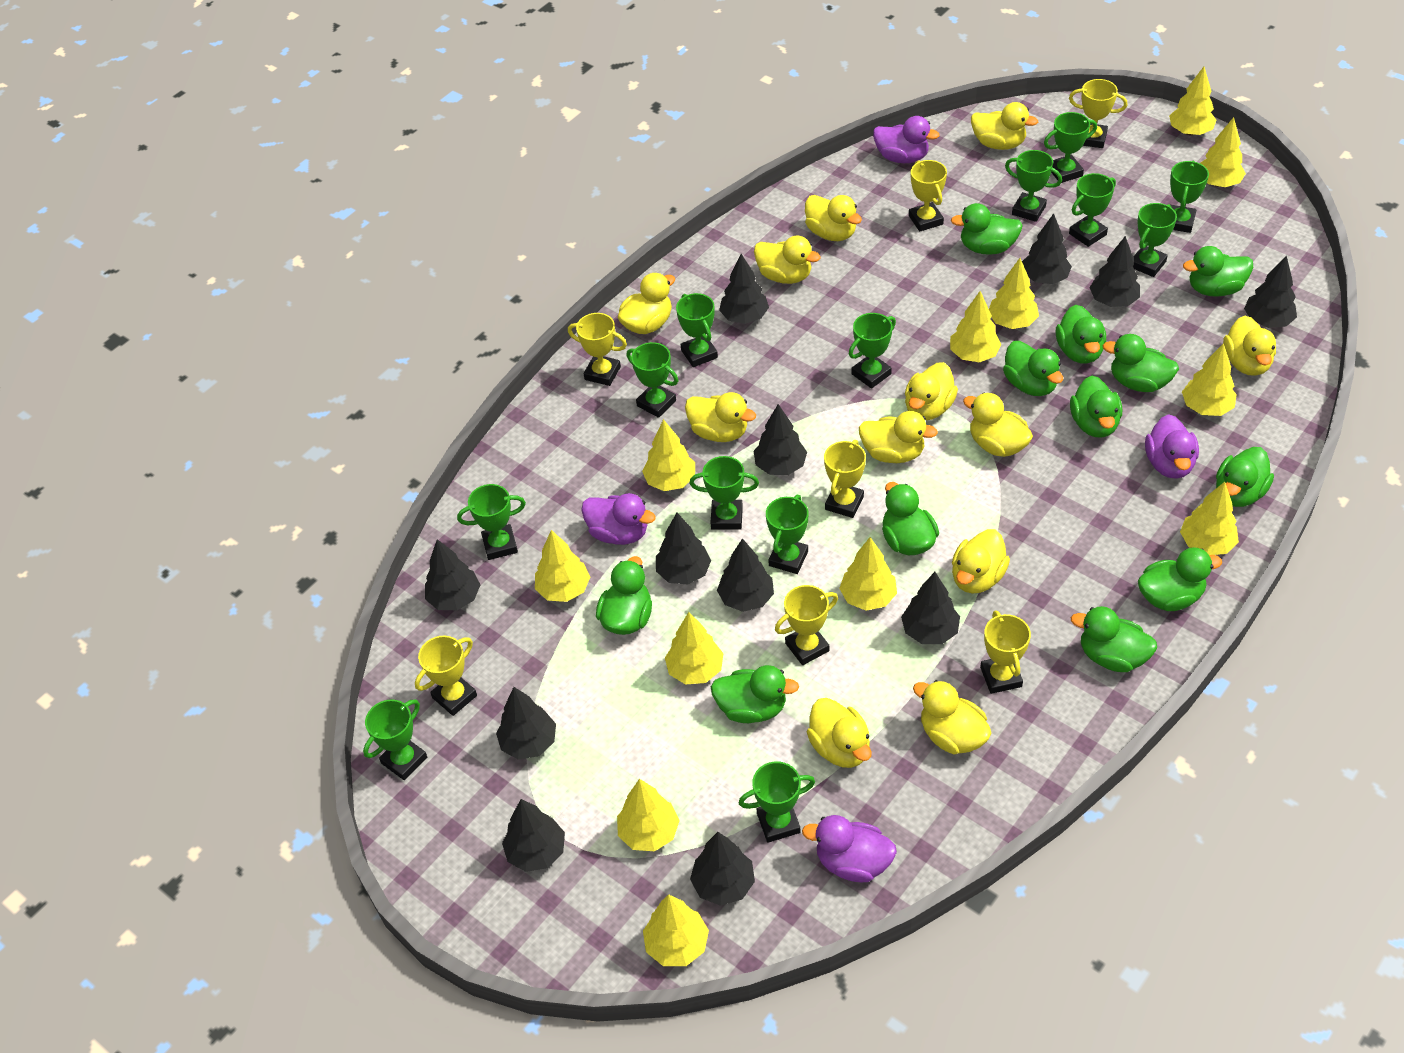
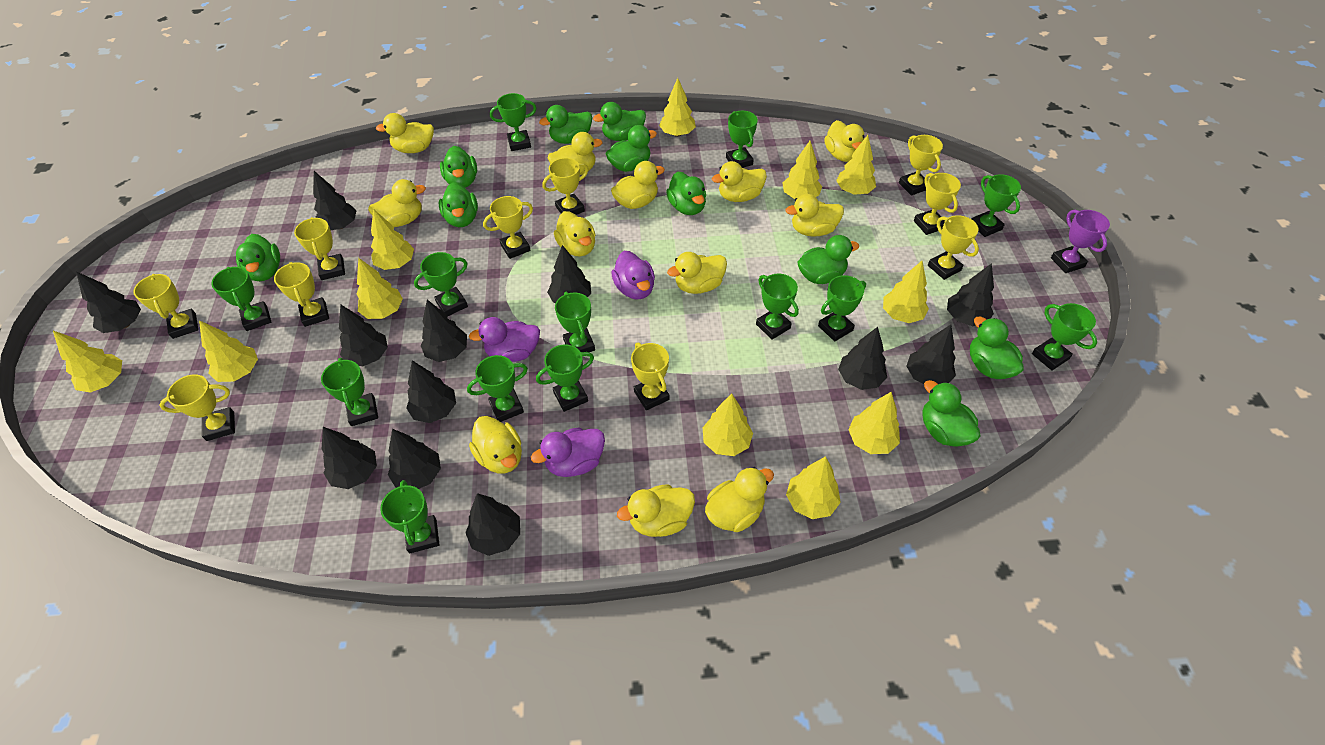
green duck: [596,556,652,635] [711,665,799,723] [882,482,939,555] [951,203,1023,255] [1003,341,1063,396] [1056,305,1106,364] [1070,376,1122,438] [1071,606,1157,672] [1102,334,1179,392] [1138,547,1222,611] [1183,246,1253,297] [1216,447,1274,507] = 12 -> [236,234,280,281] [439,182,478,227] [440,146,477,188] [539,105,592,144] [593,102,646,141] [606,125,657,172] [666,171,706,215] [797,235,859,284] [922,380,981,446] [970,316,1024,379] = 10
purple duck: [581,493,656,545] [802,815,897,882] [873,116,940,163] [1145,415,1199,479] = 4 -> [469,317,540,362] [531,427,605,477] [611,251,655,300] = 3
purple trophy: none = 0 -> [1051,210,1110,273] = 1
yellow tree: [535,530,590,602] [617,779,680,851] [642,419,695,491] [643,894,709,966] [665,612,723,685] [839,537,897,611] [950,291,1002,362] [989,258,1039,329] [1169,67,1216,135] [1180,482,1239,555] [1182,343,1237,416] [1200,117,1246,187] = 12 -> [53,331,122,393] [199,320,258,382] [357,258,403,319] [371,209,414,270] [659,78,696,137] [702,393,753,456] [783,141,822,199] [786,456,841,519] [836,135,876,195] [848,392,900,454] [883,261,929,323] = 11
yellow trophy: [415,636,477,716] [568,313,627,386] [775,585,838,665] [824,440,866,518] [909,160,947,232] [980,611,1031,694] [1069,79,1127,148] = 7 -> [133,274,198,339] [159,374,235,441] [274,262,329,327] [294,217,345,280] [483,196,533,259] [542,158,588,215] [631,342,670,410] [899,135,943,196] [914,173,961,235] [928,215,979,280] = 10

